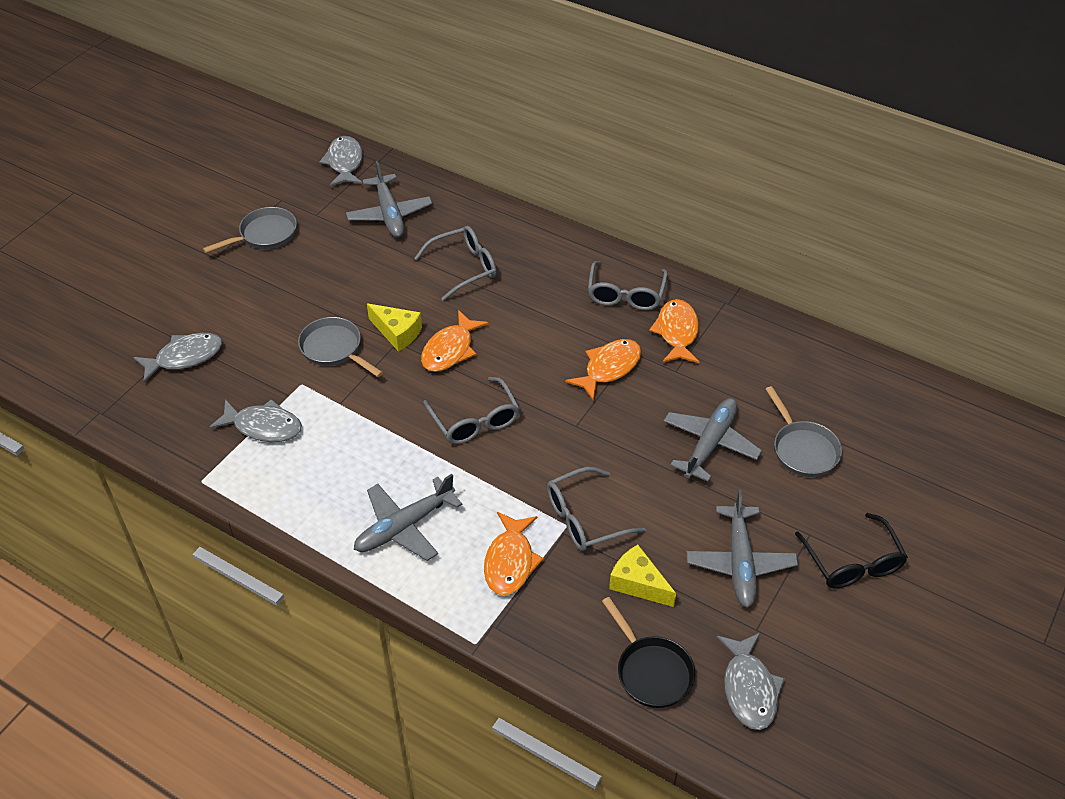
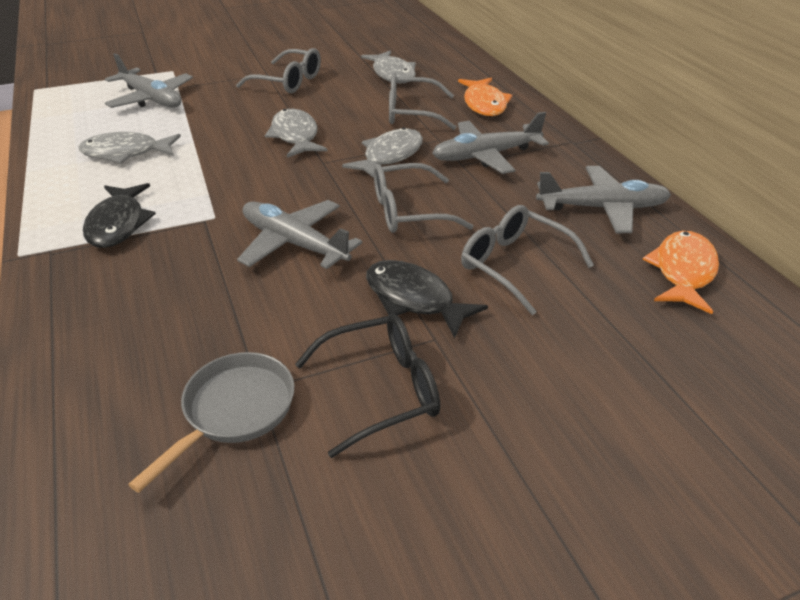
black fish: none = 0 -> [83,183,156,248] [366,260,488,338] = 2
black pan: [602,597,695,708] = 1 -> none = 0
grey pan: [203,207,297,253] [298,317,383,377] [765,386,842,477] = 3 -> [128,352,294,493] = 1
orange fish: [421,310,489,372] [484,512,544,596] [565,339,641,401] [649,299,699,363] = 4 -> [458,78,512,116] [642,231,719,314] = 2
yellow cheese: [367,303,422,352] [609,545,676,607] = 2 -> none = 0

